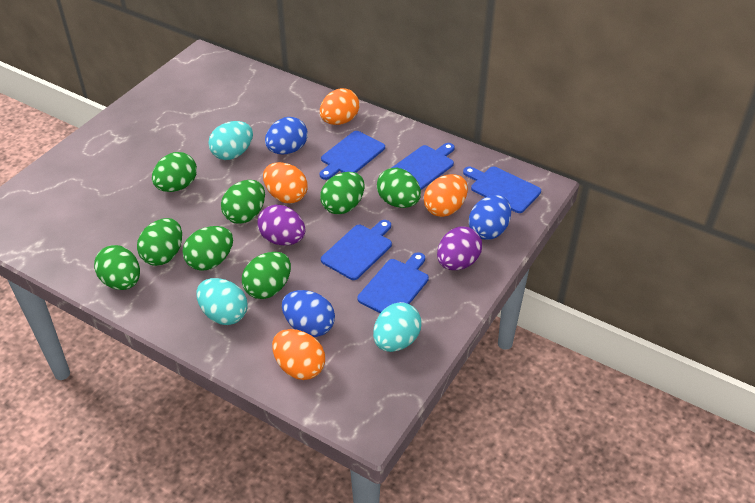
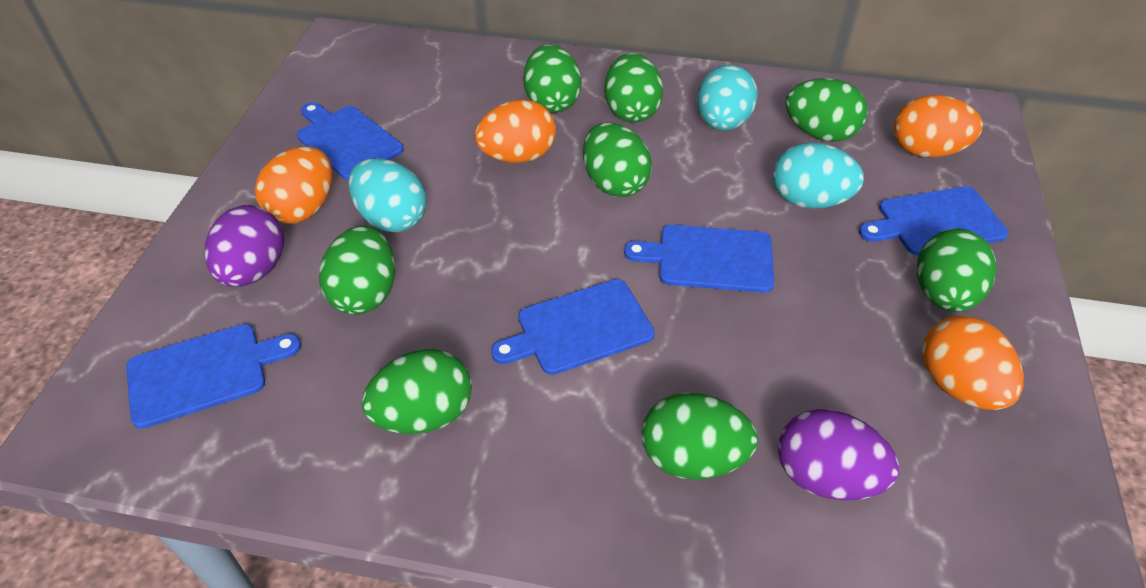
blue egg: [265,117,307,154] [282,290,335,337] [469,195,511,240] = 3 -> none = 0

